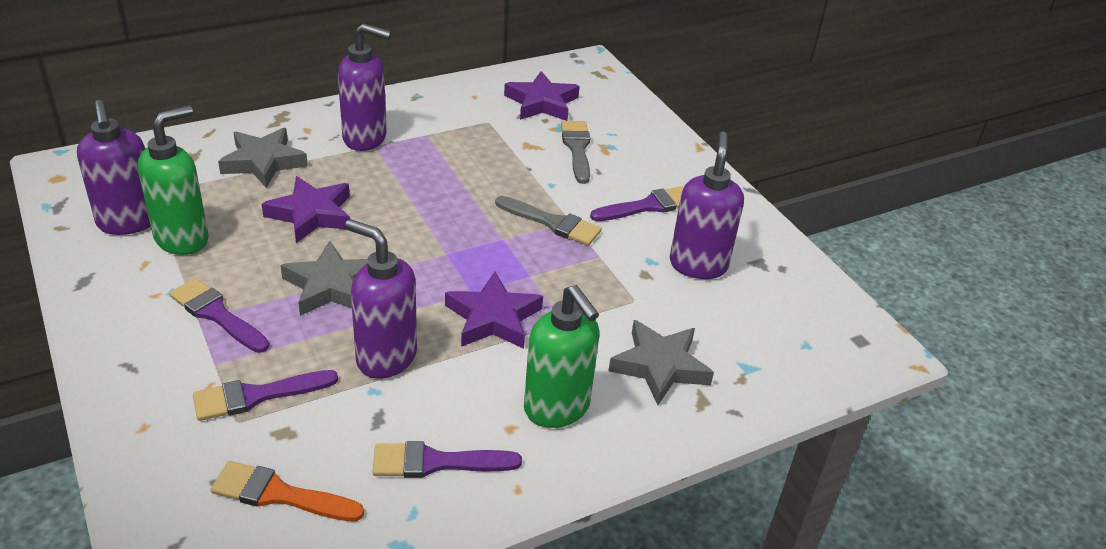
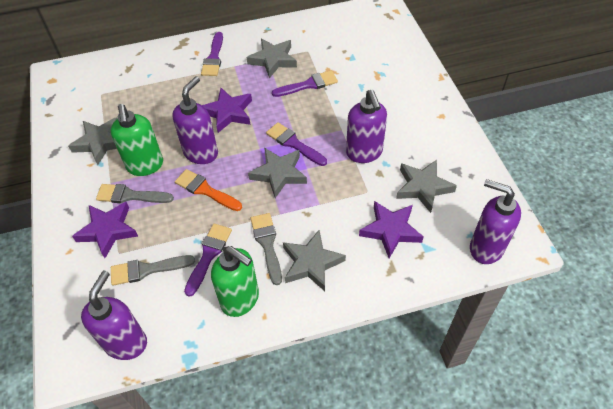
grey brush: [495,196,602,246] [561,121,590,184] = 2 -> [96,184,174,203] [111,255,195,286] [251,213,282,285] = 3
grey star: [218,128,308,188] [280,241,367,316] [608,320,714,405] = 3 -> [68,117,117,165] [247,38,297,78] [248,148,307,198] [283,230,346,291] [396,160,457,213] = 5

